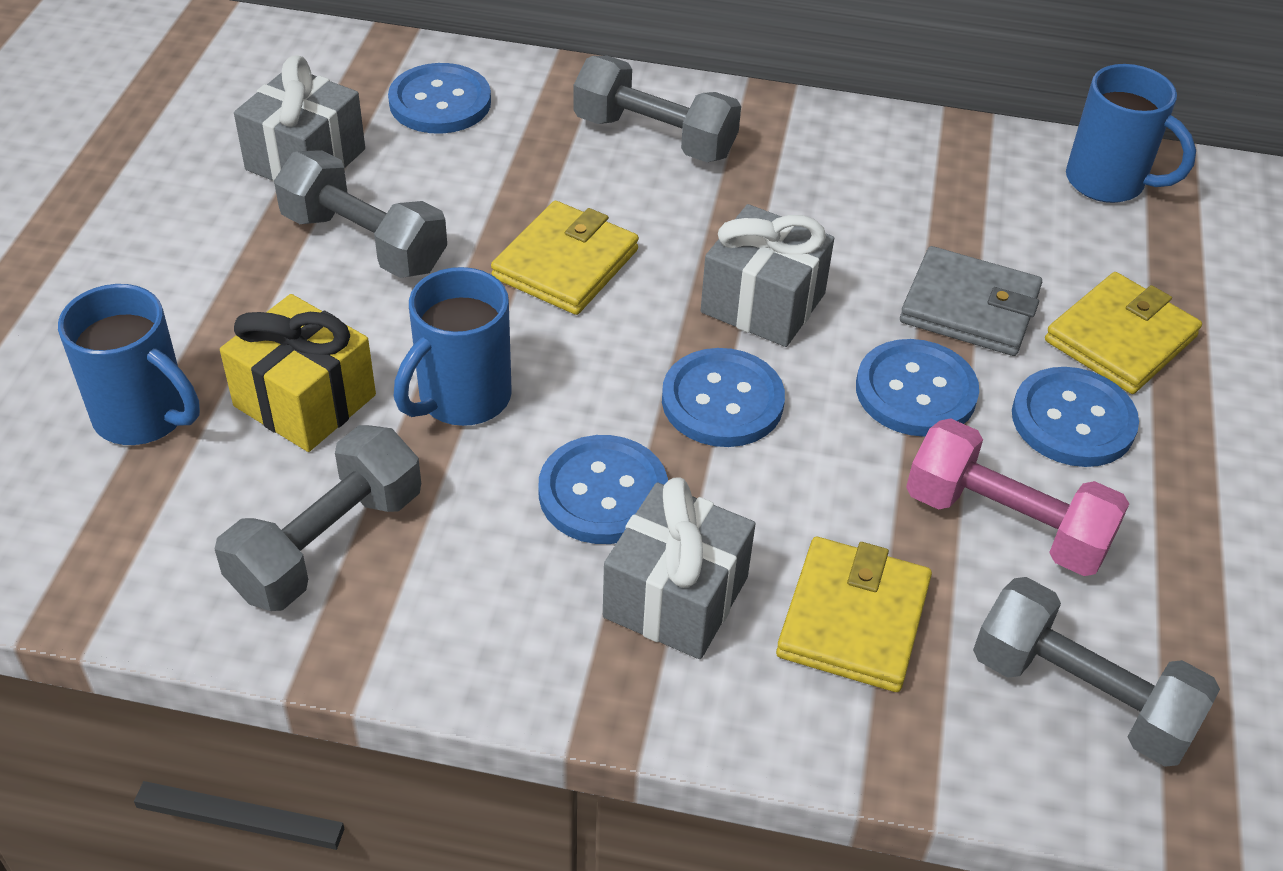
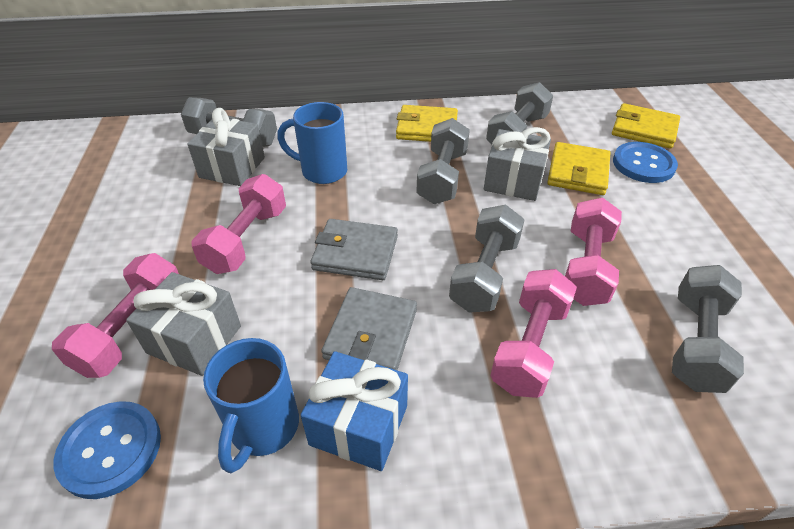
blue button: [388,63,491,134] [538,435,668,544] [662,348,785,447] [856,339,979,437] [1012,367,1139,467] = 5 -> [54,401,161,499] [613,142,678,183] = 2
blue gift: none = 0 -> [301,351,408,471] = 1
blue mug: [58,284,200,445] [394,267,512,426] [1066,64,1196,203] = 3 -> [203,338,299,473] [277,102,347,184] = 2
grey dumbbell: [215,425,421,611] [274,150,447,278] [574,56,741,162] [973,577,1220,767] = 4 -> [181,97,277,147] [416,118,470,204] [449,205,524,313] [486,82,553,145] [672,265,744,393] = 5
grey wallet: [900,246,1042,356] = 1 -> [310,219,398,280] [321,287,417,370] = 2
pink dumbbell: [906,418,1129,576] = 1 -> [52,253,179,378] [191,174,286,274] [490,269,577,398] [565,198,622,306] = 4
yellow gift: [220,294,376,452] = 1 -> none = 0

